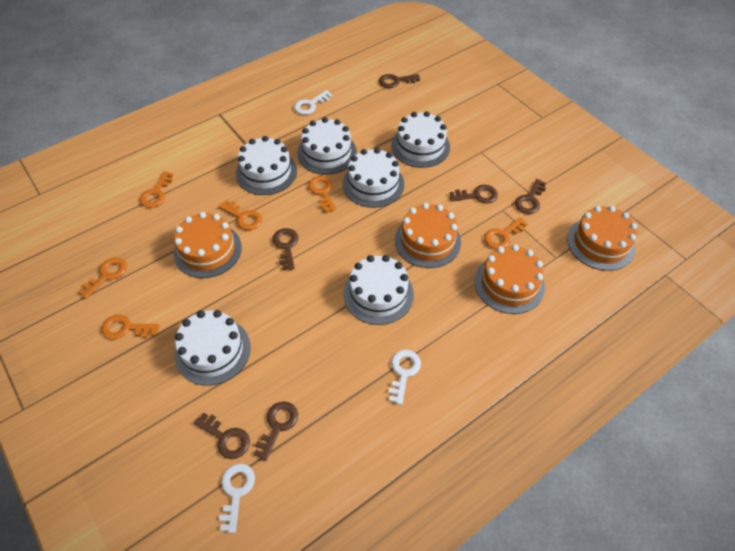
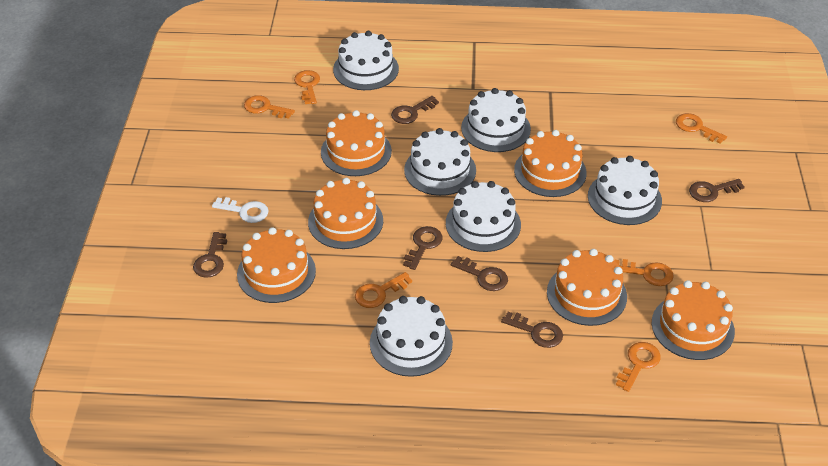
orange cake: [174,212,242,278] [395,203,461,268] [474,244,545,314] [567,206,637,271] = 4 -> [237,227,316,303] [308,178,383,249] [321,110,392,176] [514,130,587,197] [547,249,627,326] [652,280,735,360] = 6
white key: [219,463,255,533] [294,90,332,115] [388,350,421,405] = 3 -> [212,197,269,223] = 1

